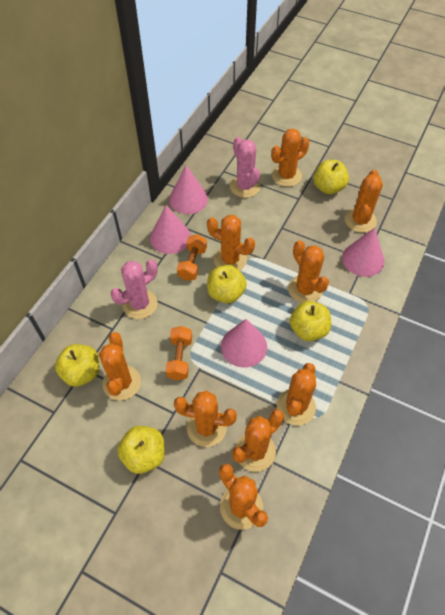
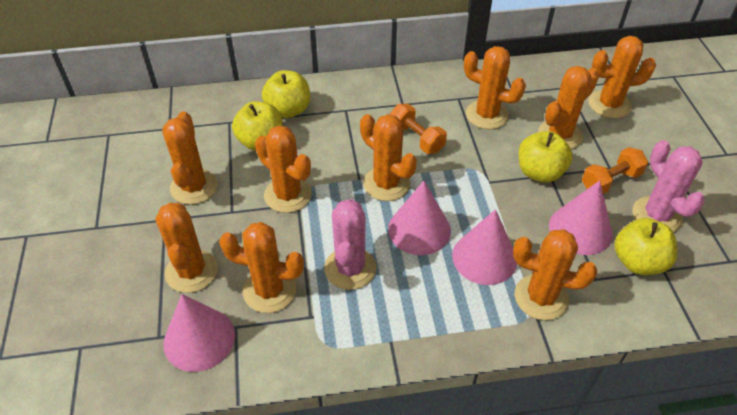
yellow apple: [55,344,99,387] [118,426,165,474] [207,265,247,303] [290,301,331,341] [313,160,349,194] = 5 -> [232,101,283,151] [262,70,310,118] [518,131,573,183] [614,218,677,275] = 4

